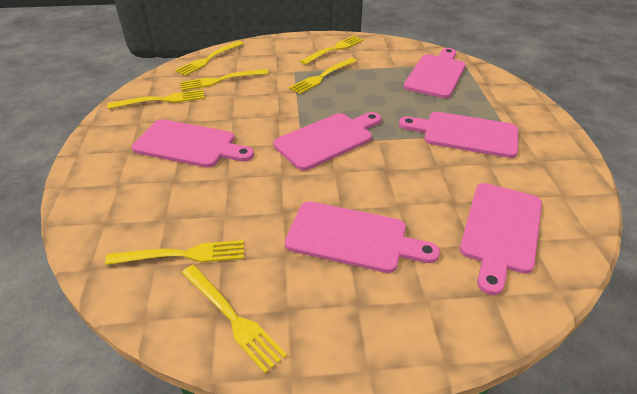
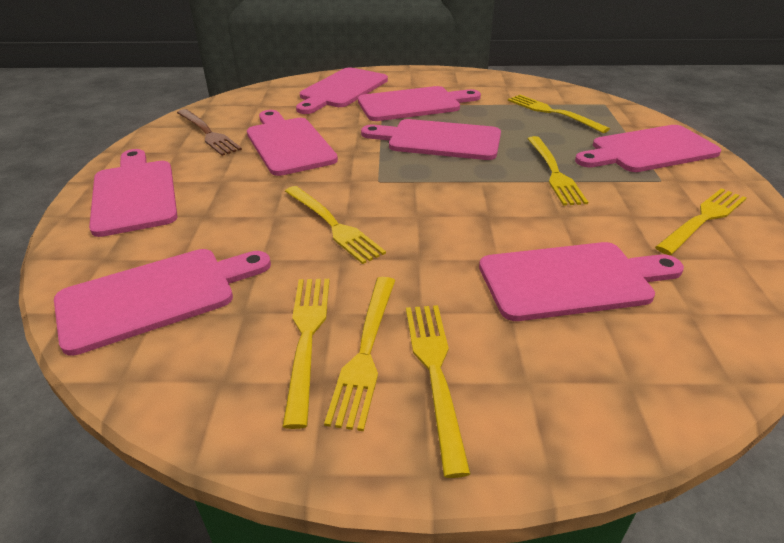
brown fork: none = 0 -> [177,109,242,156] = 1
pink cutting board: [132,119,254,168] [273,112,381,171] [285,201,440,273] [399,112,518,158] [404,48,466,98] [460,183,542,295] = 6 -> [54,249,271,356] [89,149,178,237] [247,110,338,176] [296,67,388,114] [358,86,481,121] [361,119,501,160] [479,242,684,321] [575,125,721,172] = 8

